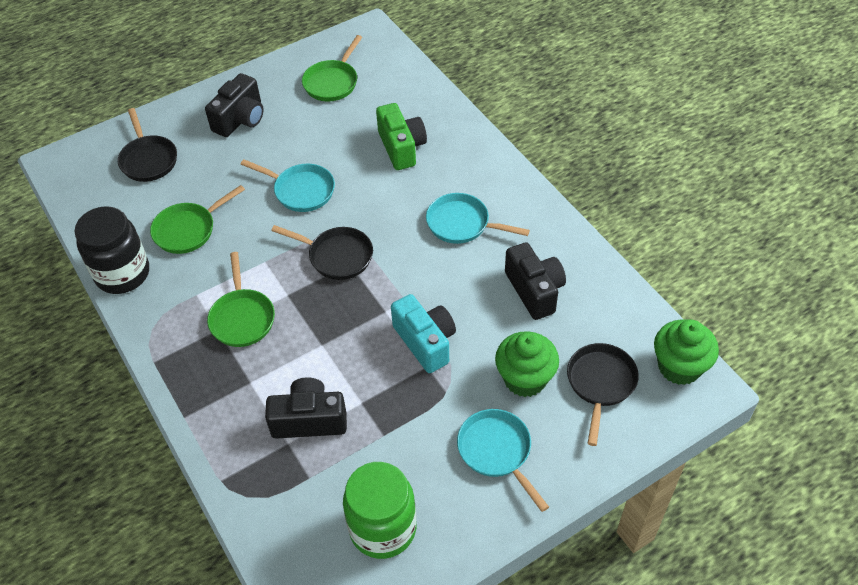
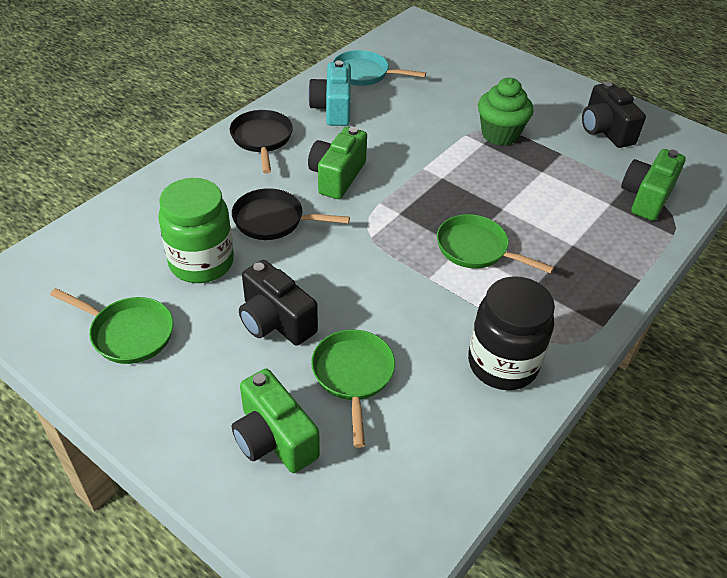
black camera: [205,73,264,137] [265,377,347,439] [505,242,566,320] = 3 -> [239,260,318,346] [582,82,646,148] = 2
black pan: [118,108,177,182] [271,225,373,280] [567,343,639,446] = 3 -> [230,110,293,173] [232,188,350,240] = 2
green camera: [376,103,427,170] = 1 -> [232,369,320,473] [308,127,367,199] [621,149,686,221] = 3
green cupcake: [495,331,559,397] [654,320,719,385] = 2 -> [478,78,533,146] = 1
turquoise pan: [241,159,335,212] [426,193,530,244] [457,409,549,512] = 3 -> [333,50,426,86] = 1

